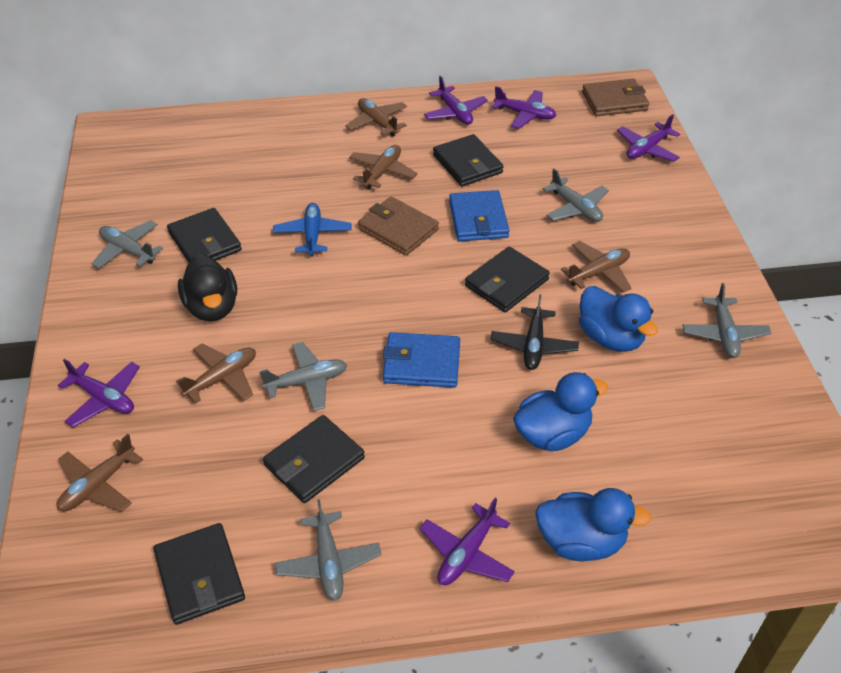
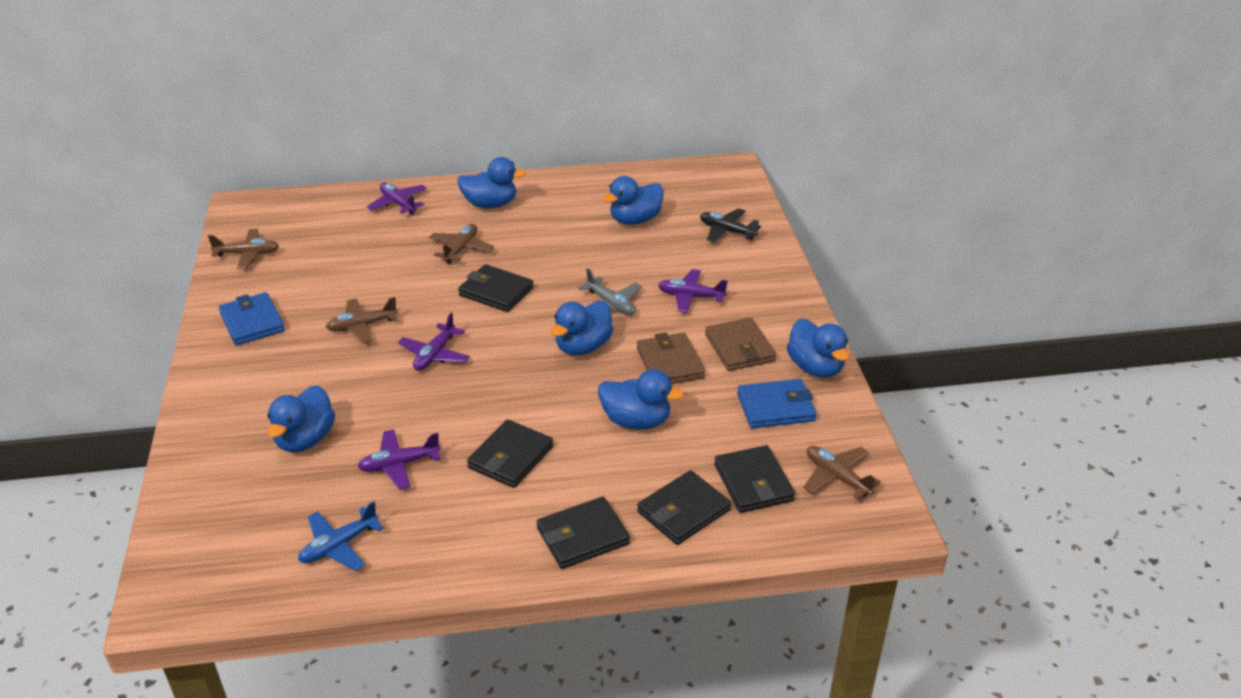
black duck: [178,253,237,321] = 1 -> none = 0
blue duck: [513,372,608,451] [535,488,652,561] [579,286,658,352] = 3 -> [267,385,335,452] [457,157,526,208] [551,301,613,356] [598,369,684,430] [603,176,664,225] [787,319,850,378] = 6
brown plane: [57,434,143,512] [176,344,256,403] [345,98,407,137] [349,145,417,189] [561,241,632,293] = 5 -> [208,229,279,269] [326,297,398,344] [429,224,494,264] [803,446,881,500] = 4
grey plane: [92,220,163,269] [260,342,347,411] [275,499,381,601] [543,169,609,222] [682,283,771,358] = 5 -> [578,268,642,315] = 1
purple plane: [58,359,140,427] [420,498,515,585] [424,76,488,125] [492,86,556,129] [617,114,680,162] = 5 -> [357,429,441,490] [367,182,427,215] [398,313,470,371] [658,269,728,313] = 4

